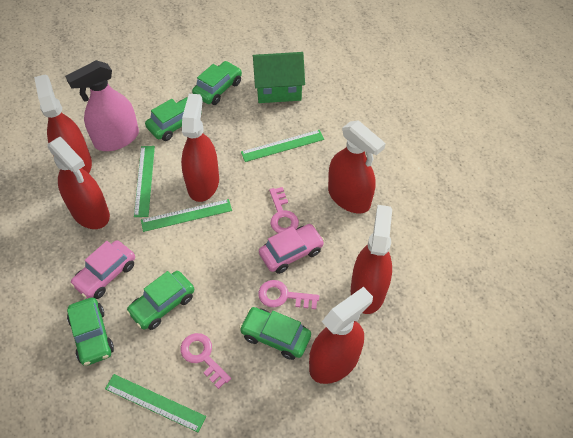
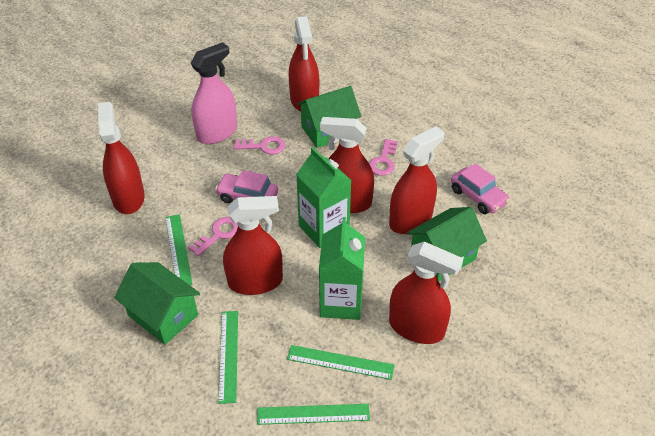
green car: [67,297,114,366] [126,271,194,330] [145,97,202,141] [192,61,242,105] [239,307,311,360] = 5 -> none = 0
green carton: none = 0 -> [296,147,351,248] [319,217,365,320] = 2
green house: [252,52,305,103] = 1 -> [114,262,200,345] [297,86,361,148] [407,207,487,281] = 3

